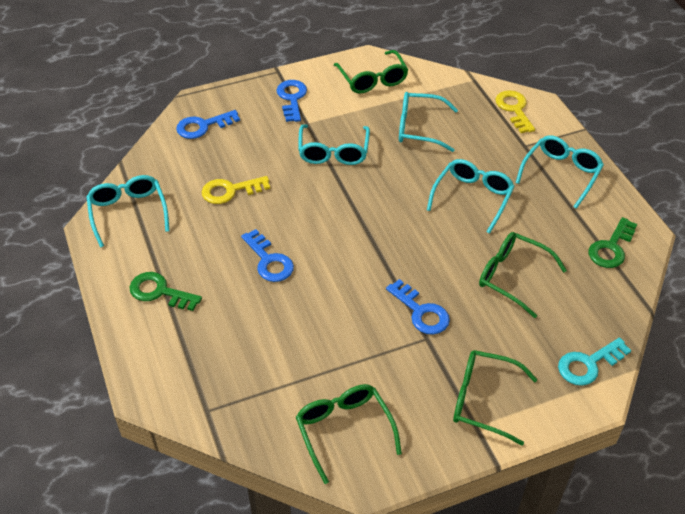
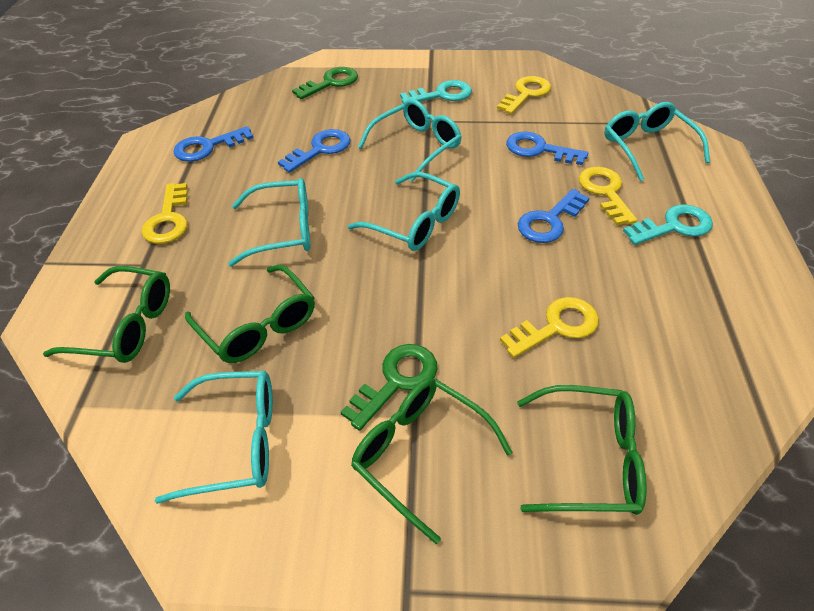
turquoise key: [558,338,631,386] = 1 -> [400,80,472,103] [623,204,713,245] = 2
yellow key: [202,176,270,204] [495,90,535,133] = 2 -> [141,183,188,244] [497,76,551,114] [500,297,599,358] [579,167,637,225] = 4

